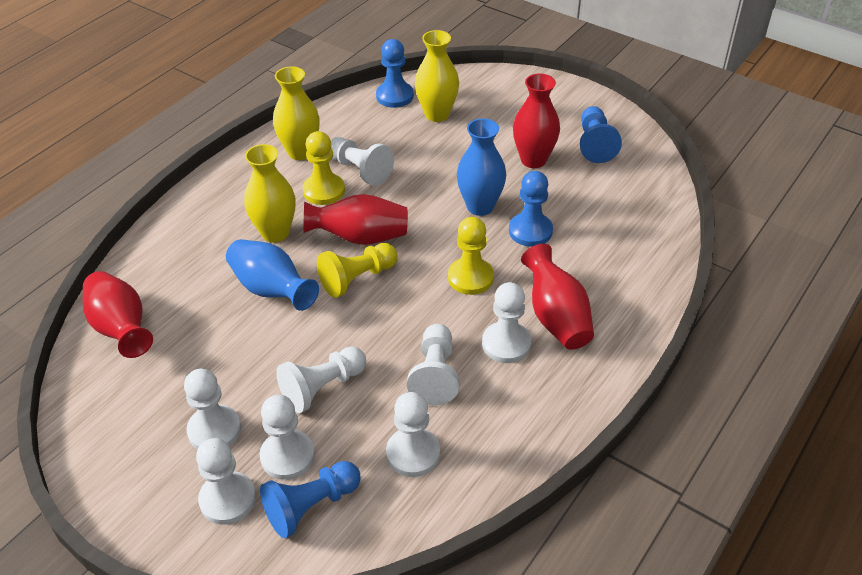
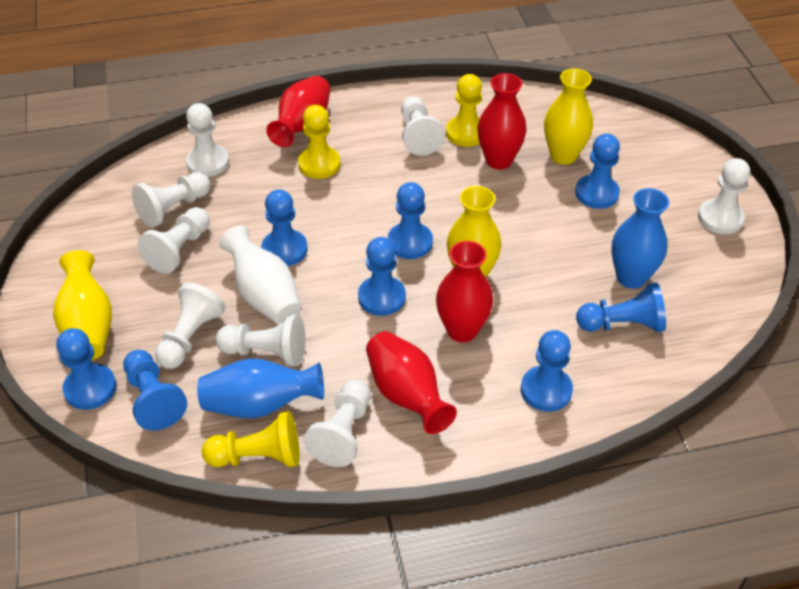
blue pawn: [260,461,360,538] [376,39,414,108] [509,171,553,247] [580,106,622,163] = 4 -> [56,328,116,410] [123,350,187,431] [261,189,308,266] [358,237,406,316] [388,182,433,259] [521,330,573,412] [575,134,620,209] [576,282,666,332] = 8
white vase: none = 0 -> [219,225,301,325] = 1

